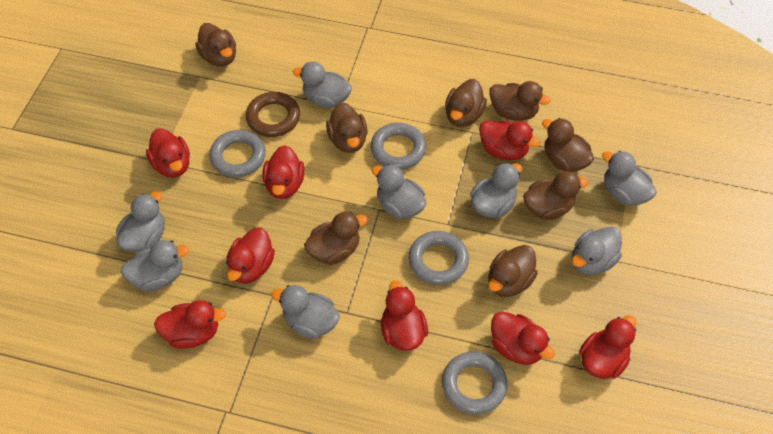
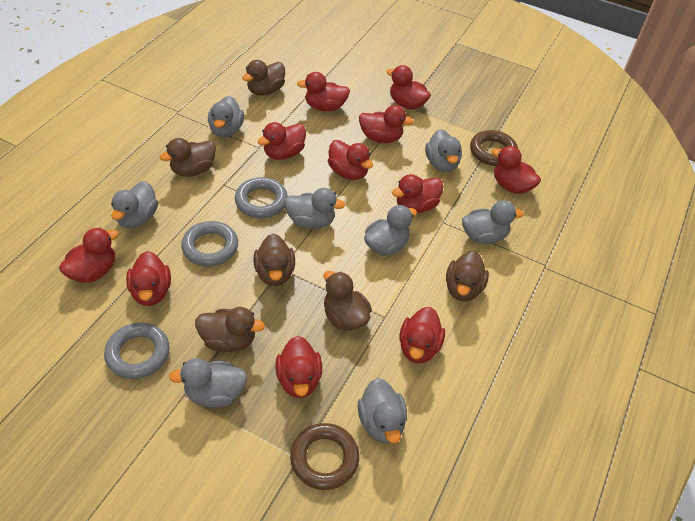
brown duck: [195,23,236,67] [304,211,368,265] [326,102,368,153] [445,79,487,127] [488,245,538,297] [489,81,551,121] [523,171,589,220] [542,118,594,172] = 8 -> [160,138,216,177] [195,307,265,352] [242,60,285,96] [253,234,295,286] [324,271,372,331] [446,251,489,302] = 6
brown ring: [246,92,300,137] = 1 -> [290,423,359,490] [470,130,518,166] = 2
grey ring: [209,130,266,178] [370,123,426,170] [408,231,469,285] [442,352,508,415] = 4 -> [104,323,170,379] [181,221,238,267] [235,177,288,218] = 3
red duck: [146,128,190,178] [154,300,226,349] [226,227,275,284] [262,145,304,199] [381,280,428,351] [479,120,540,160] [491,311,555,365] [579,315,636,379] = 8 -> [59,228,119,283] [126,251,171,306] [258,122,306,160] [275,336,322,398] [297,72,350,111] [328,140,373,180] [359,105,414,143] [386,65,431,109] [392,174,443,213] [399,307,445,363] [491,146,541,194] = 11

